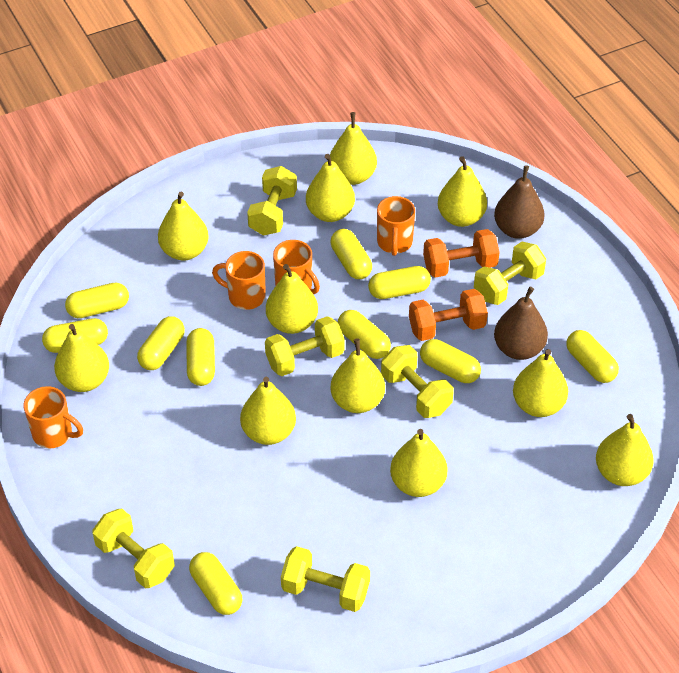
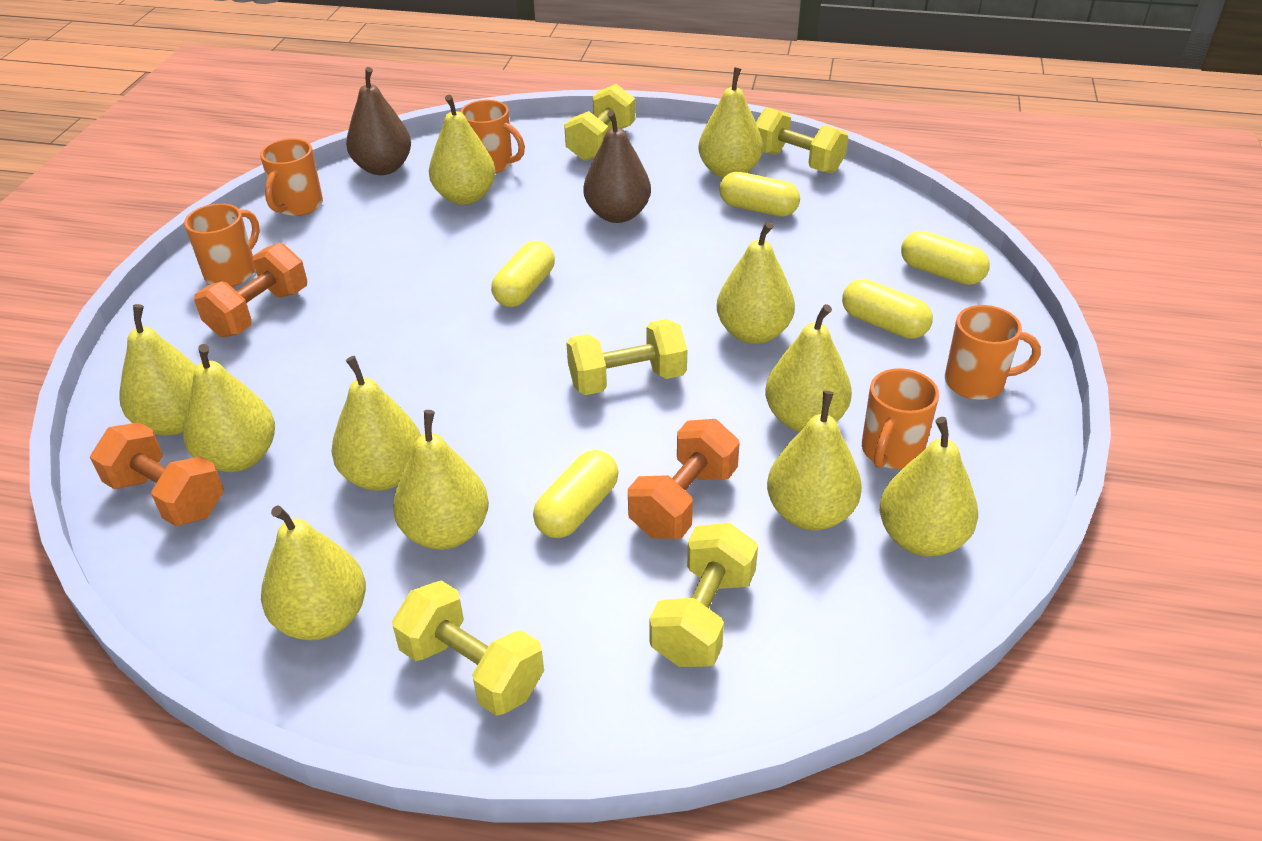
orange dumbbell: [409,289,488,341] [423,229,500,277] = 2 -> [90,422,224,526] [194,243,307,337] [628,419,740,539] = 3
orange mug: [23,386,83,449] [212,251,266,310] [273,240,320,294] [377,196,415,256] = 4 -> [184,203,260,287] [260,138,323,216] [460,100,525,174] [862,368,939,469] [945,305,1041,400] = 5
yellow capsule: [42,318,108,353] [65,283,129,318] [137,316,185,370] [186,328,215,386] [189,552,242,615] [331,229,372,279] [338,310,391,359] [368,266,431,299] [420,339,481,383] [566,330,619,383] = 10 -> [491,241,555,307] [533,450,619,538] [719,172,800,217] [842,279,933,339] [901,231,990,285] = 5
yellow dumbbell: [92,509,175,588] [247,166,297,236] [265,316,345,376] [281,546,370,612] [381,345,454,418] [474,242,546,305] = 6 -> [392,580,544,716] [564,84,635,161] [566,319,687,395] [649,523,758,667] [756,107,848,173] = 5

